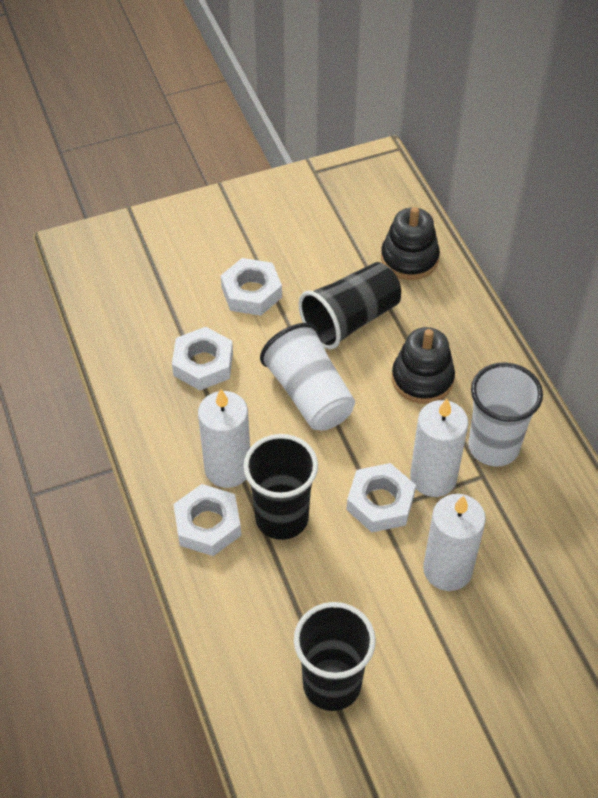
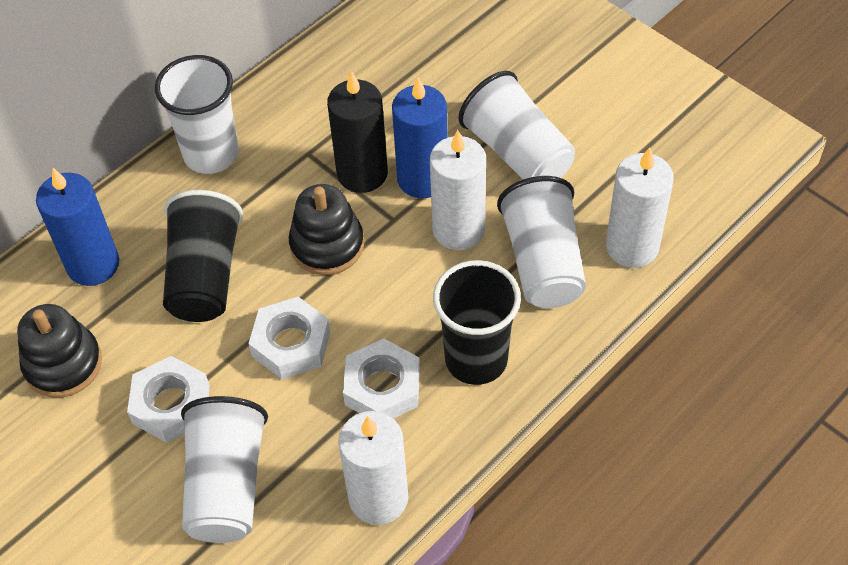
black candle: none = 0 -> [327,71,388,193] = 1
black cup: [243,434,318,540] [294,602,376,711] [299,262,401,349] = 3 -> [163,190,243,322] [433,260,521,385] = 2
blue candle: none = 0 -> [36,168,119,286] [392,77,448,198] = 2
white cup: [260,323,355,431] [468,362,543,466] = 2 -> [155,55,239,174] [181,396,268,543] [458,71,575,179] [497,176,586,308] = 4
white nut: [172,327,233,390] [173,484,241,556] [221,258,282,316] [347,463,416,533] = 4 -> [127,356,210,443] [248,297,330,379] [343,338,420,419] = 3

